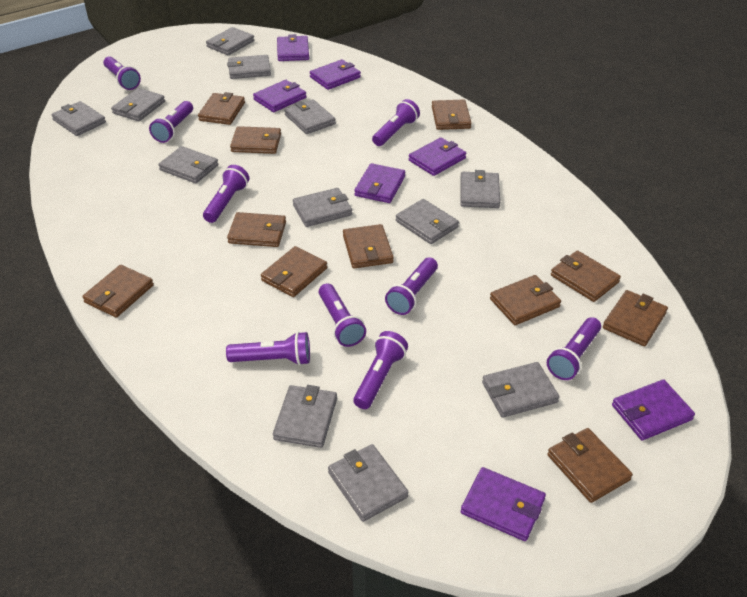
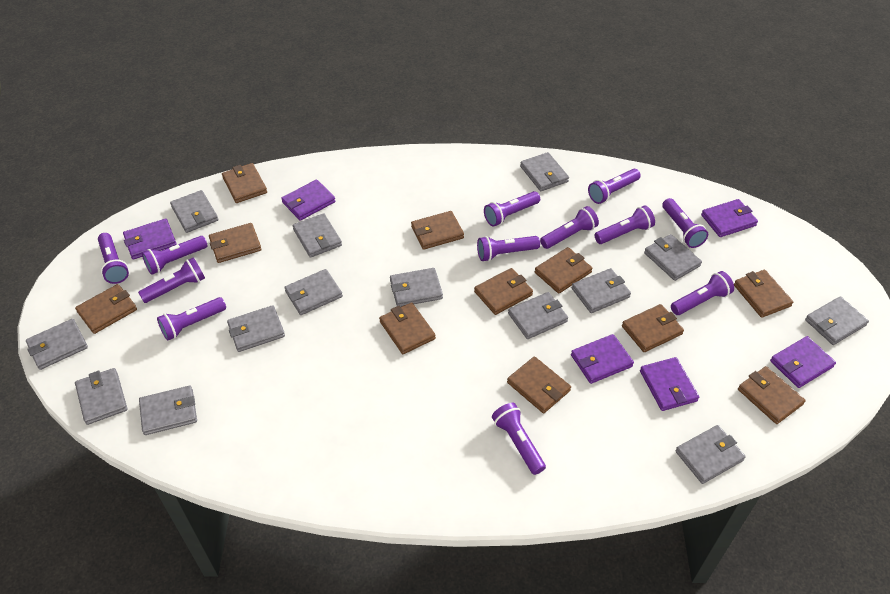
grey wallet: [51,101,106,136] [111,88,165,121] [158,146,219,183] [206,27,254,55] [227,55,271,79] [273,385,337,448] [284,99,336,134] [293,188,352,227] [328,444,408,522] [396,199,459,244] [460,170,500,208] [482,362,559,418] = 12 -> [26,319,88,370] [75,368,127,425] [139,386,197,435] [170,190,218,233] [227,305,285,352] [284,269,343,315] [293,213,342,258] [390,268,443,307] [508,292,568,339] [520,152,569,191] [572,268,631,313] [644,234,702,281] [675,425,746,484] [805,296,869,345] = 14
purple flashlight: [103,56,141,90] [149,101,193,143] [203,165,249,223] [226,332,310,365] [319,283,366,347] [353,331,408,409] [372,99,420,146] [385,257,438,315] [547,317,601,380] = 9 -> [98,233,129,284] [138,257,205,303] [142,236,208,275] [157,297,226,341] [477,236,540,261] [484,191,540,227] [492,403,546,475] [540,206,599,249] [588,169,641,204] [594,205,655,244] [662,198,708,248] [671,271,734,315] = 12
purple wallet: [253,80,306,112] [277,34,309,61] [310,59,361,90] [354,163,405,203] [409,137,466,176] [461,467,546,541] [612,379,695,440] = 7 -> [123,218,177,260] [281,180,336,221] [571,334,634,384] [640,357,699,411] [701,199,758,237] [770,336,836,388] = 6

